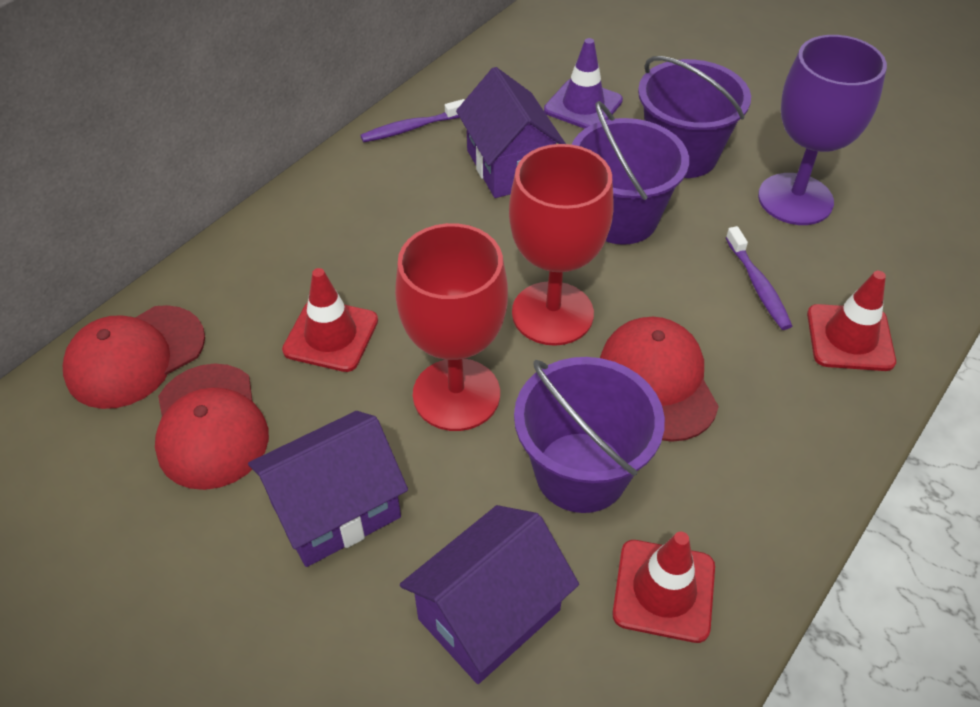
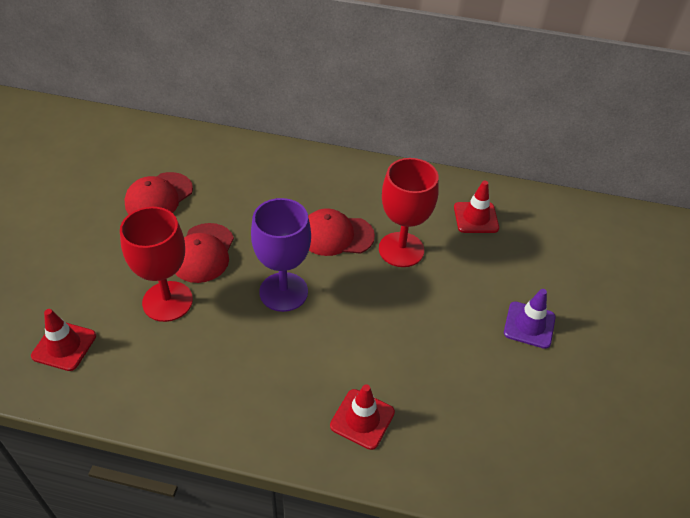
purple bucket: [514,357,665,513] [572,101,689,245] [638,56,751,178] = 3 -> none = 0
purple house: [248,411,408,567] [400,505,579,684] [456,67,566,198] = 3 -> none = 0
purple toothbrush: [360,99,465,142] [726,226,792,330] = 2 -> none = 0

